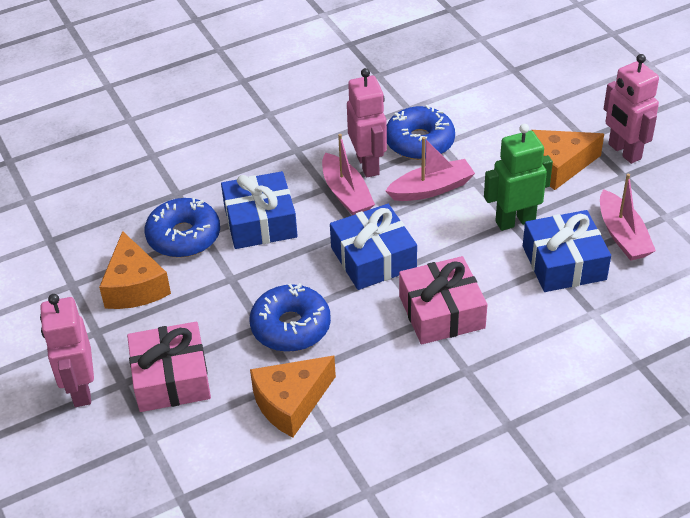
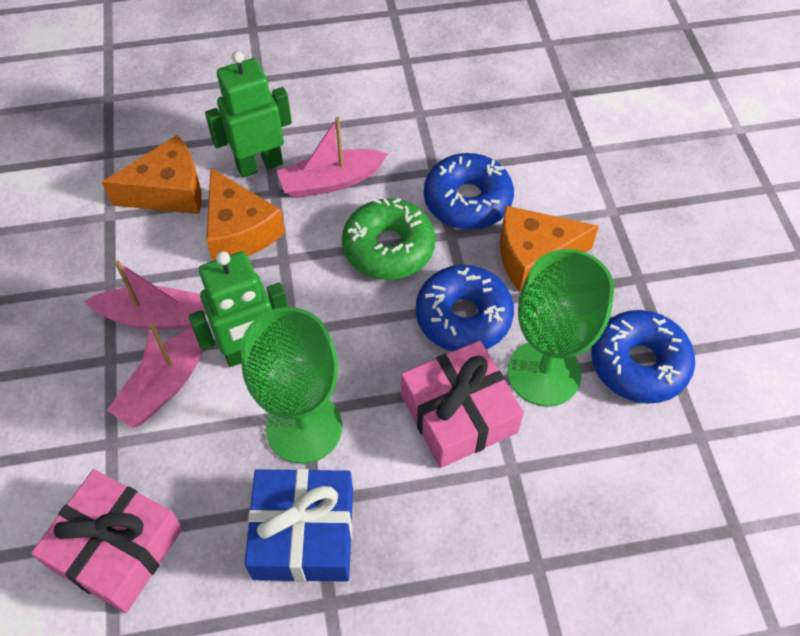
blue gift: [221,171,298,249] [330,204,417,290] [523,210,611,292] = 3 -> [245,469,353,582] = 1
green donut: none = 0 -> [342,198,435,280] = 1
green goblet: none = 0 -> [241,307,342,464] [507,249,614,407] = 2
green robot: [484,124,553,231] = 1 -> [188,251,288,367] [205,51,292,178] = 2
pink robot: [40,294,94,407] [347,68,387,177] [604,54,659,164] = 3 -> none = 0

